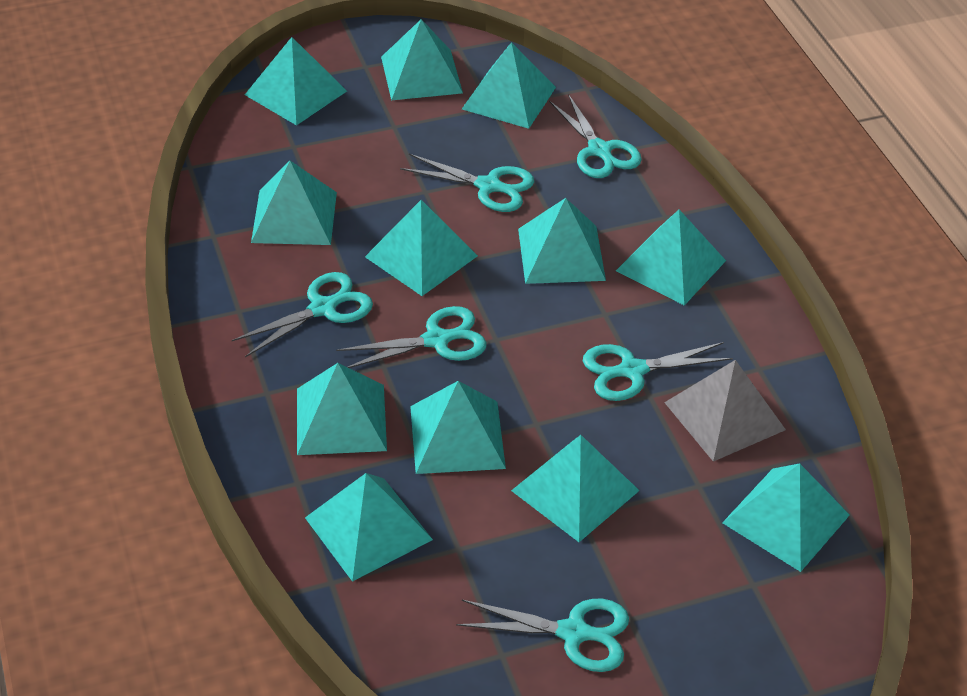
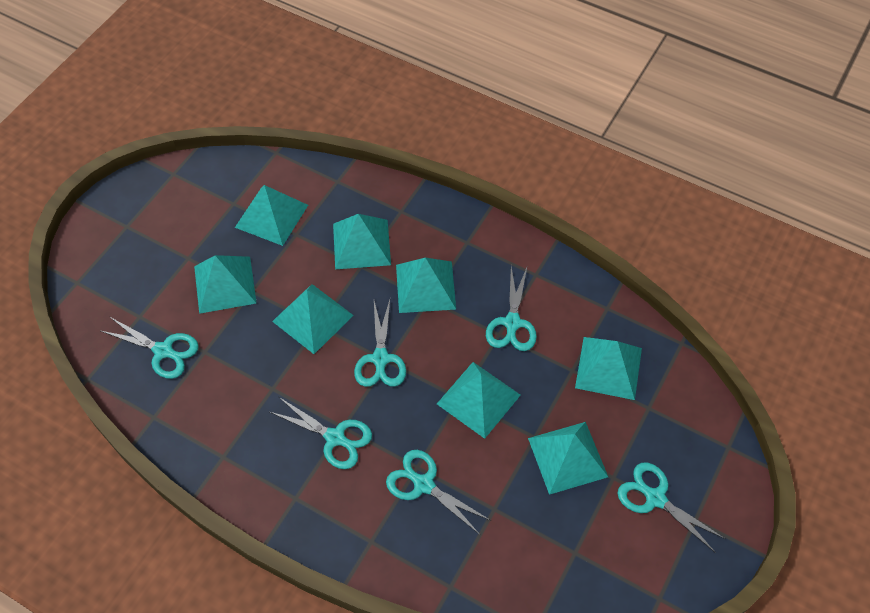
grey pyramid: [664,360,786,462] = 1 -> none = 0
turquoise pyramid: [245,37,347,125] [251,161,337,245] [297,363,387,455] [305,473,433,582] [365,200,478,296] [381,19,463,100] [410,381,506,474] [462,42,556,129] [511,435,640,542] [518,198,606,284] [616,210,726,305] [722,463,850,572] = 12 -> [194,255,257,314] [235,185,308,246] [272,284,354,354] [333,214,391,269] [396,258,456,313] [437,362,521,439] [528,422,608,495] [575,337,642,400] = 8

